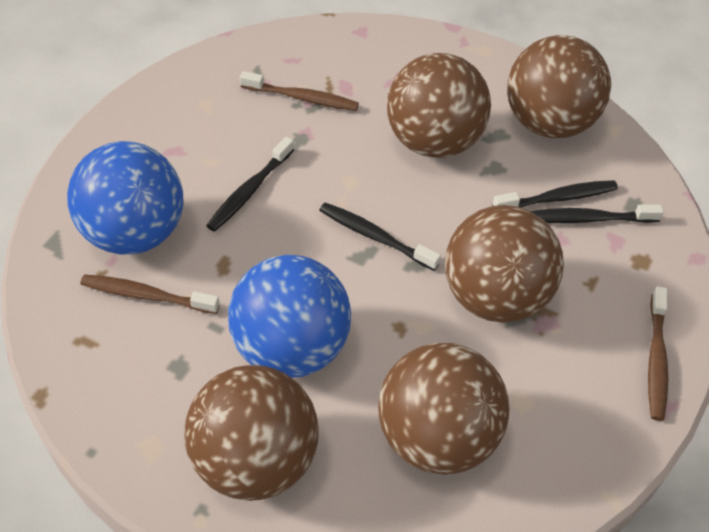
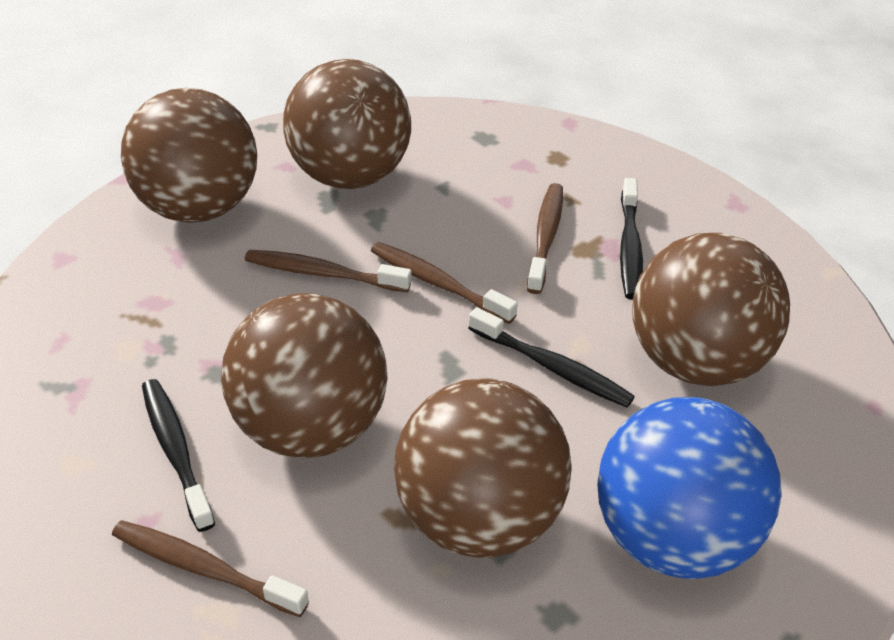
black toothbrush: [206,137,294,232] [319,203,441,271] [493,180,618,208] [531,205,664,223] = 4 -> [142,379,215,532] [468,307,635,407] [620,178,643,300] = 3
blue ball: [67,141,184,254] [228,255,351,378] = 2 -> [597,397,782,579] = 1
brown toothbrush: [80,274,220,314] [240,71,359,111] [648,287,668,421] = 3 -> [112,520,309,617] [245,250,412,292] [371,242,518,324] [527,183,563,294] = 4

